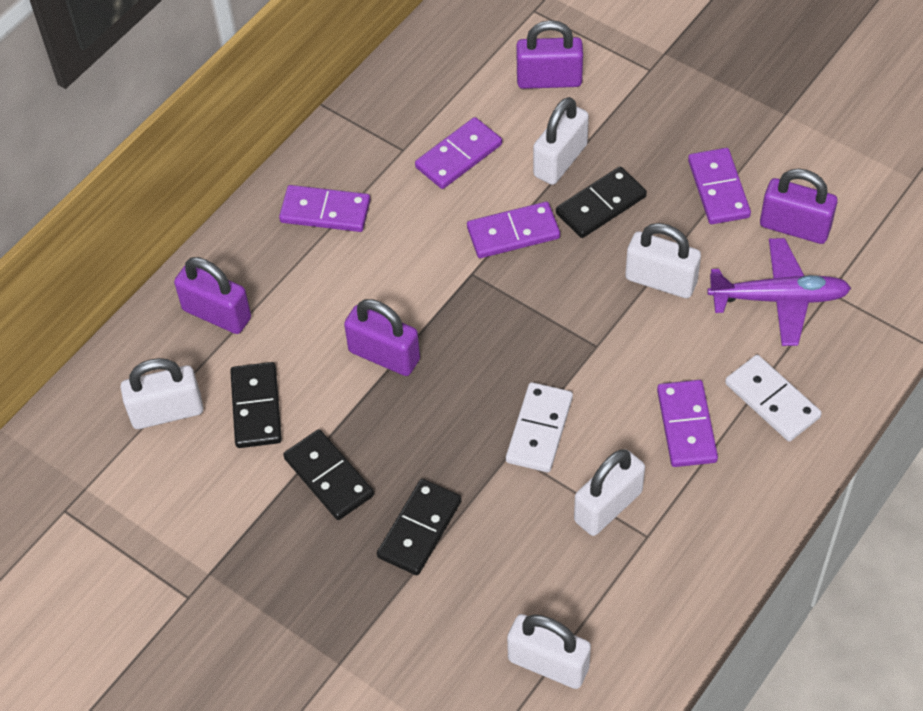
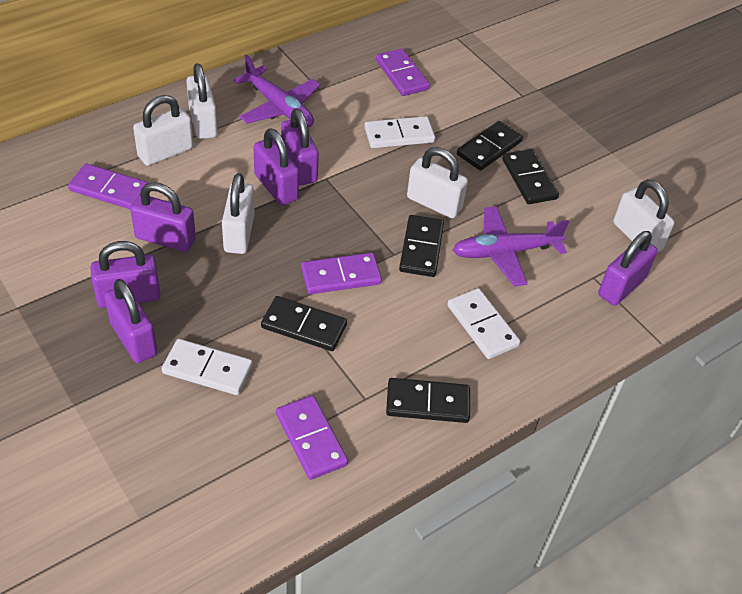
black domino: [230,362,282,448] [283,429,374,520] [377,479,462,575] [556,166,647,238] = 4 -> [261,296,347,351] [386,378,470,423] [399,215,444,277] [457,121,523,171] [502,149,559,204] = 5
purple domino: [279,185,371,232] [415,117,502,189] [467,202,560,258] [657,380,718,467] [688,148,751,224] = 5 -> [68,163,147,209] [276,395,348,480] [301,252,382,294] [376,48,430,96] = 4
purple padlock: [174,257,251,334] [344,299,420,376] [516,20,583,89] [760,169,838,244] = 4 -> [90,241,161,308] [104,279,158,363] [130,182,196,252] [254,128,299,205] [281,108,319,185] [598,231,658,306] = 6
purple plane: [707,238,851,346] = 1 -> [234,54,320,127] [453,206,569,286] = 2
white domino: [506,382,573,472] [725,355,822,442] = 2 -> [162,339,252,395] [364,116,435,148] [447,288,520,359] = 3

